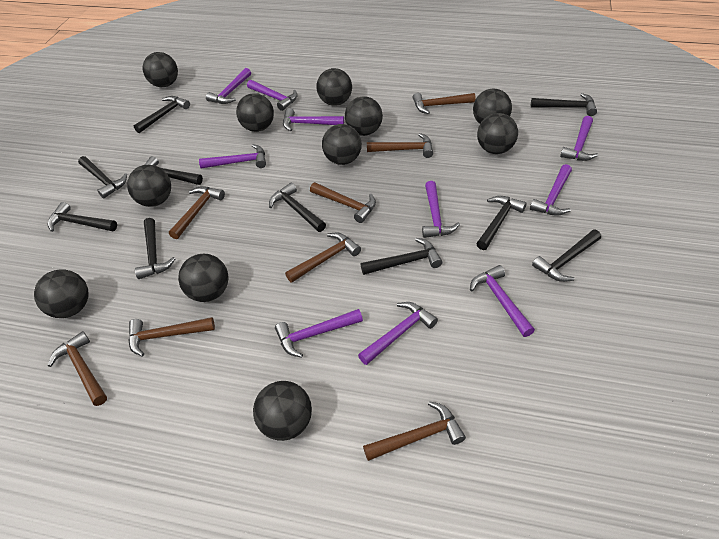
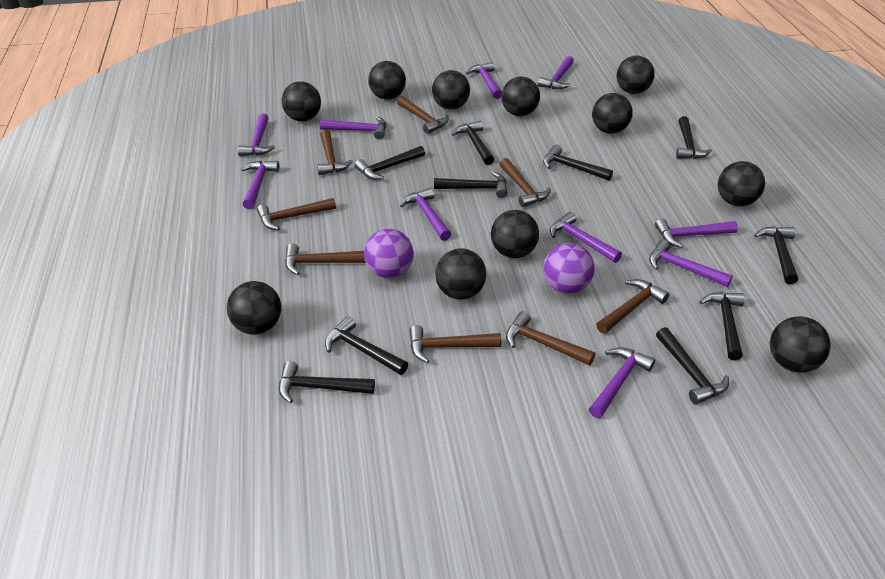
purple ball: none = 0 -> [364,229,414,278] [543,243,595,294] = 2

